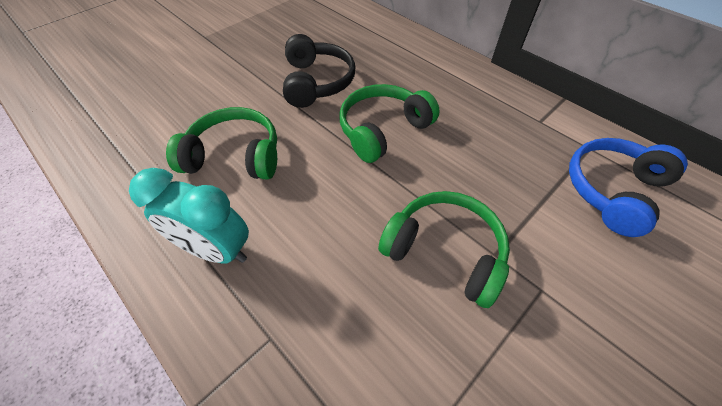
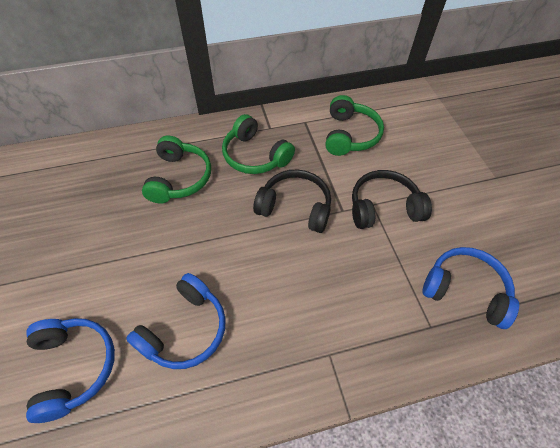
black headphones: [283,34,355,108] = 1 -> [253,170,331,233] [352,170,432,229] = 2
blue headphones: [569,138,688,237] = 1 -> [26,318,115,423] [126,273,226,369] [422,247,519,329] = 3
turquoise clock: [129,168,249,264] = 1 -> none = 0

